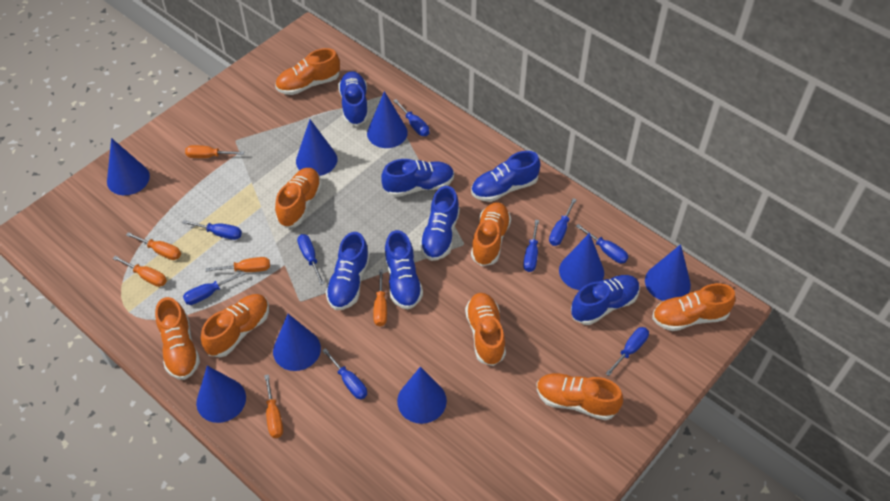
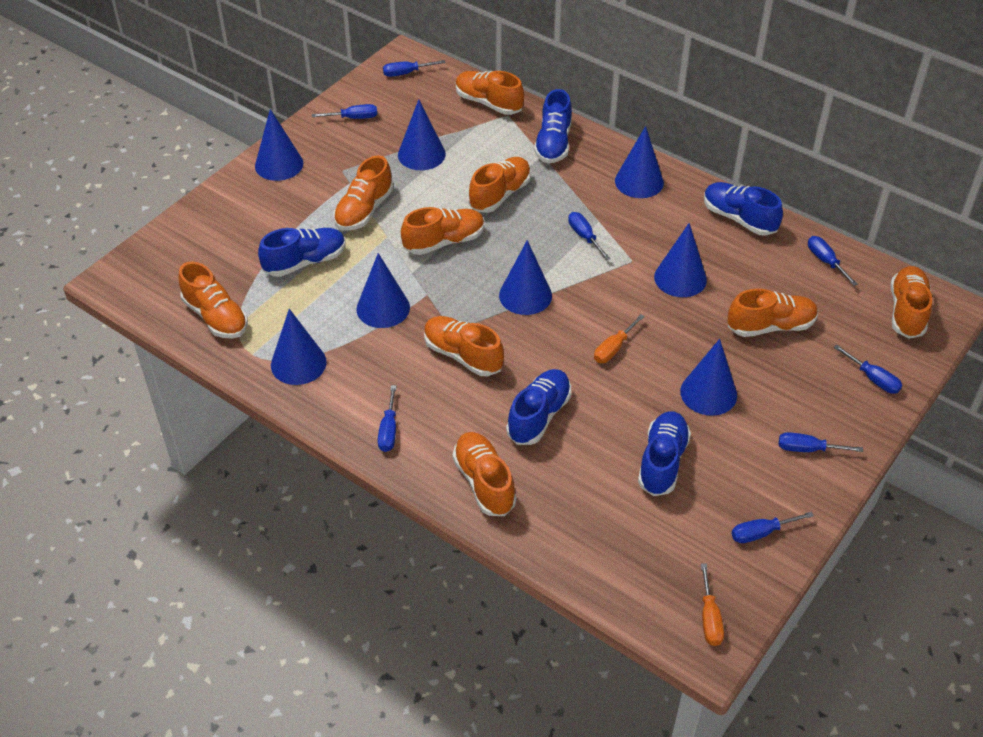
blue screwdriver: [182,220,242,240] [183,271,245,305] [297,234,324,285] [322,348,367,399] [393,99,429,136] [523,220,539,272] [549,198,577,246] [576,224,628,263] [605,327,649,376] = 9 -> [312,104,377,119] [378,385,396,452] [383,60,445,77] [568,212,610,260] [731,511,814,543] [779,432,863,452] [808,236,858,286] [833,345,902,394] = 8
blue shoe: [326,232,370,310] [338,71,369,126] [381,159,454,197] [384,230,423,310] [420,186,460,261] [471,151,540,202] [571,275,640,325] = 7 -> [258,228,345,277] [506,369,571,445] [534,89,572,163] [638,411,691,496] [704,182,783,236] = 5
orange screwdriver: [112,256,167,287] [126,232,181,260] [185,145,244,158] [206,257,270,272] [264,374,283,438] [373,270,387,326] = 6 -> [594,314,645,363] [701,563,724,646] = 2
orange shoe: [155,297,200,380] [201,294,269,357] [275,48,340,95] [275,168,322,228] [465,293,506,366] [471,202,511,266] [537,373,623,420] [652,283,736,331] = 8 -> [179,261,248,339] [333,155,393,231] [401,207,485,255] [424,316,504,376] [453,432,516,516] [456,71,524,115] [469,157,531,213] [728,289,818,337] [890,266,932,339] = 9

